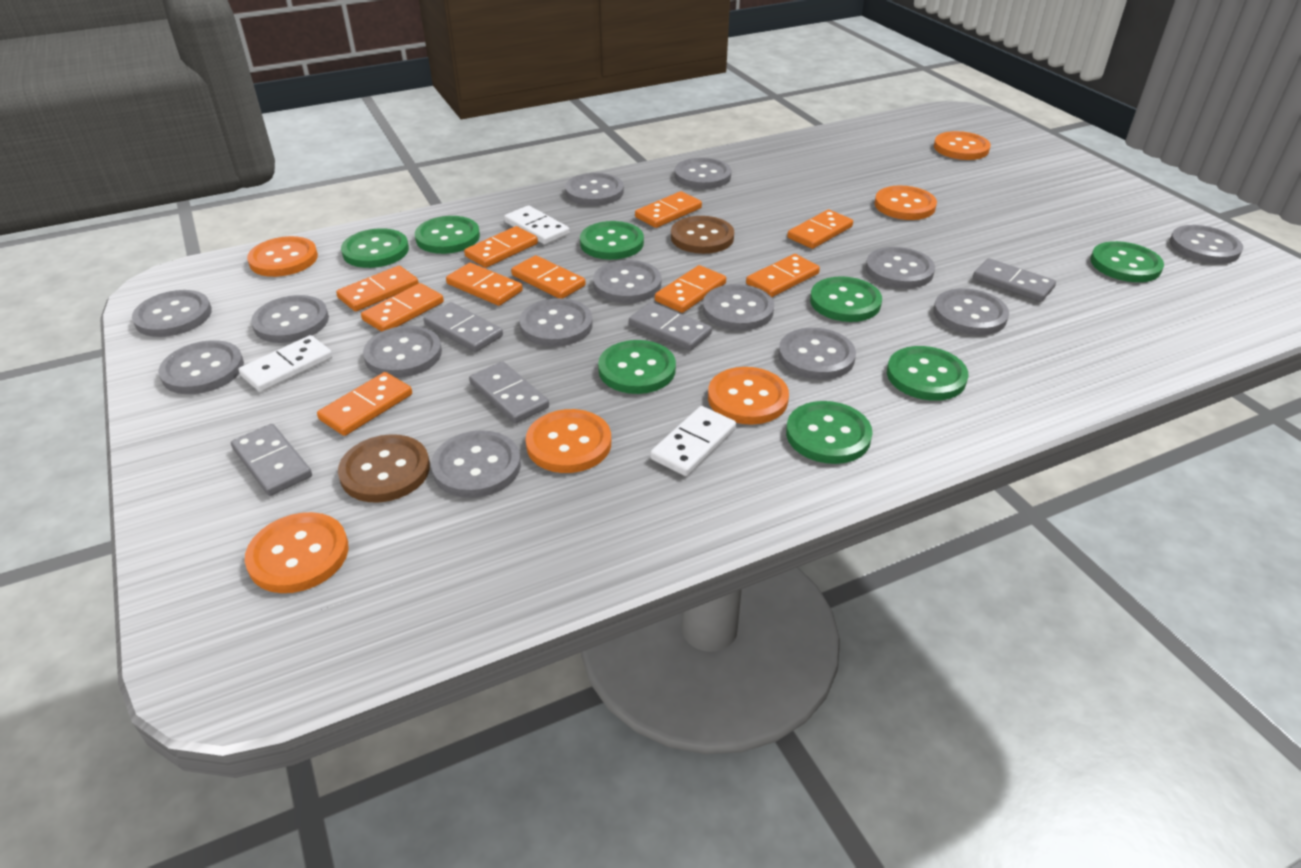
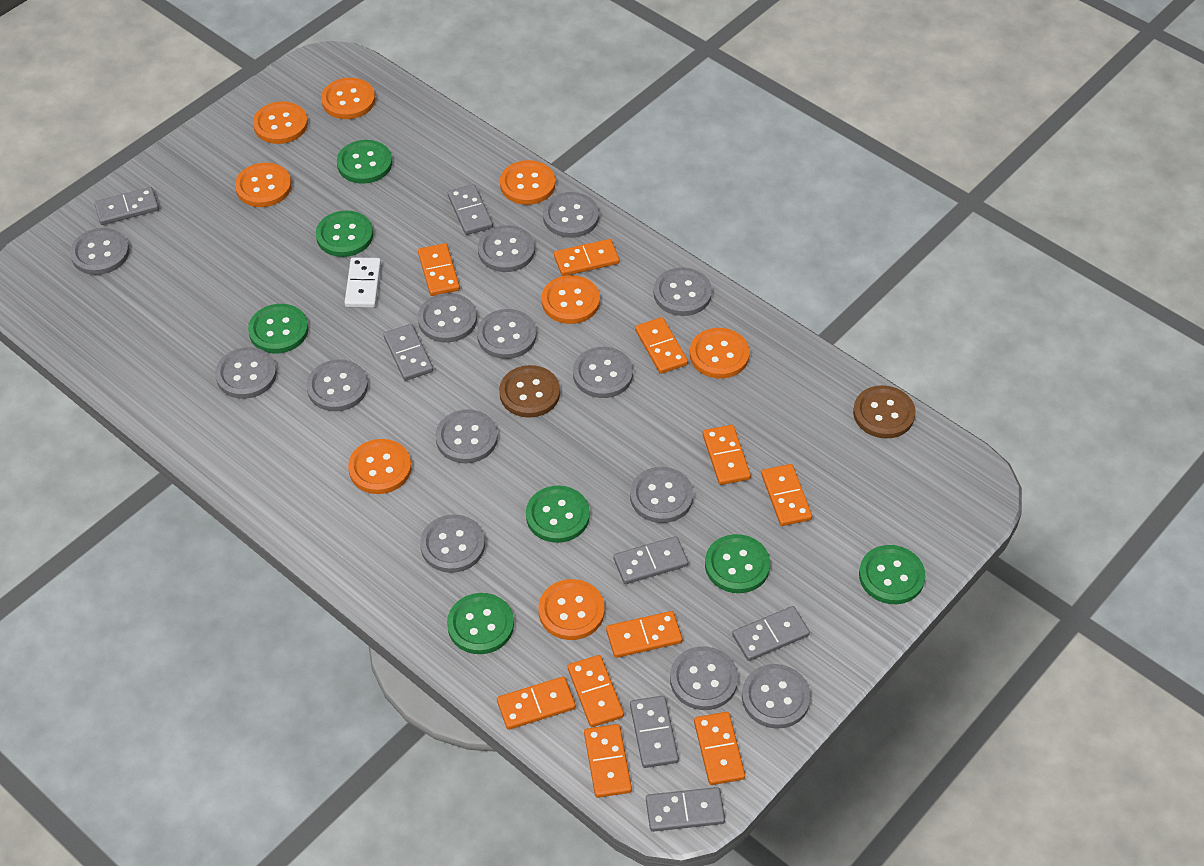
green button: [341,228,409,268] [415,216,480,254] [580,221,644,260] [598,340,676,394] [786,401,873,464] [810,276,882,322] [887,346,969,401] [1090,241,1164,282] = 8 -> [248,304,308,353] [316,211,373,257] [337,140,392,184] [447,593,514,654] [526,486,590,543] [705,534,770,593] [859,545,926,604] = 7
grey domino: [231,424,312,496] [424,302,503,352] [469,361,549,423] [629,302,712,351] [973,258,1056,302] = 5 -> [94,187,159,225] [383,324,433,381] [448,184,493,235] [613,536,688,584] [630,696,679,768] [646,787,725,832] [732,606,810,661] = 7
orange button: [245,512,349,593] [247,236,318,277] [526,409,611,473] [708,367,789,425] [875,186,937,220] [934,131,991,160] = 6 -> [235,163,292,207] [253,101,308,144] [321,78,375,119] [348,439,412,494] [500,160,555,205] [538,579,605,640] [542,275,600,324] [690,328,750,378] = 8
white domino: [238,335,333,392] [504,205,569,245] [650,406,736,476] = 3 -> [345,258,381,308] = 1

